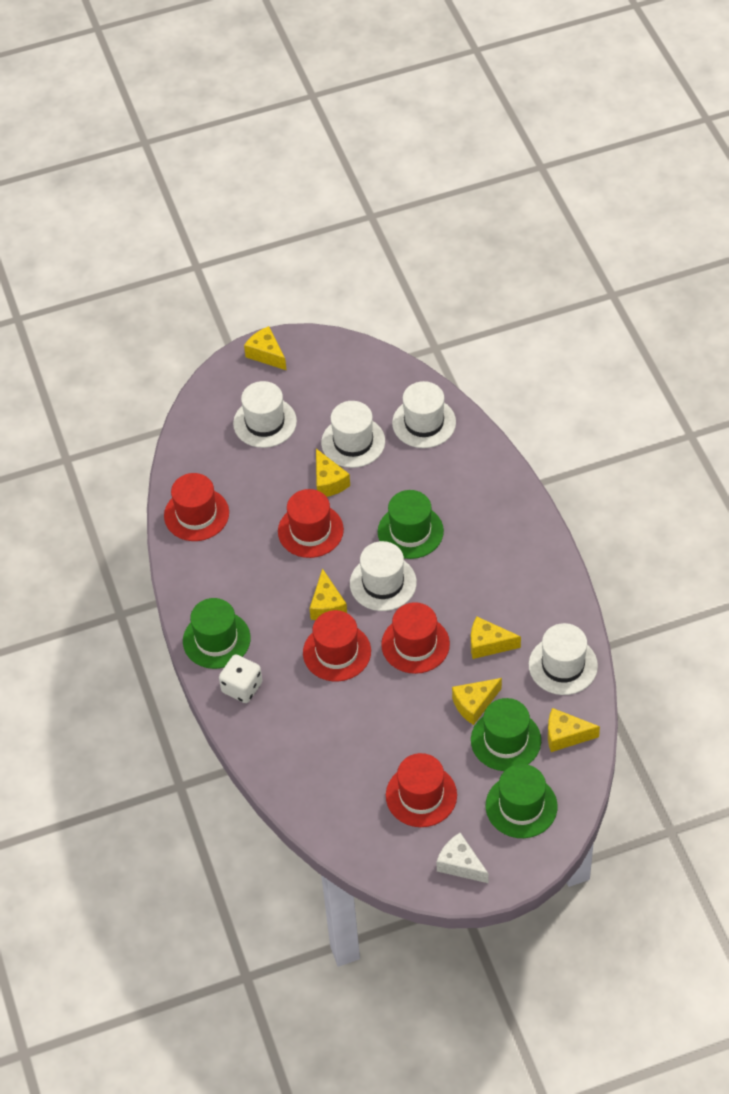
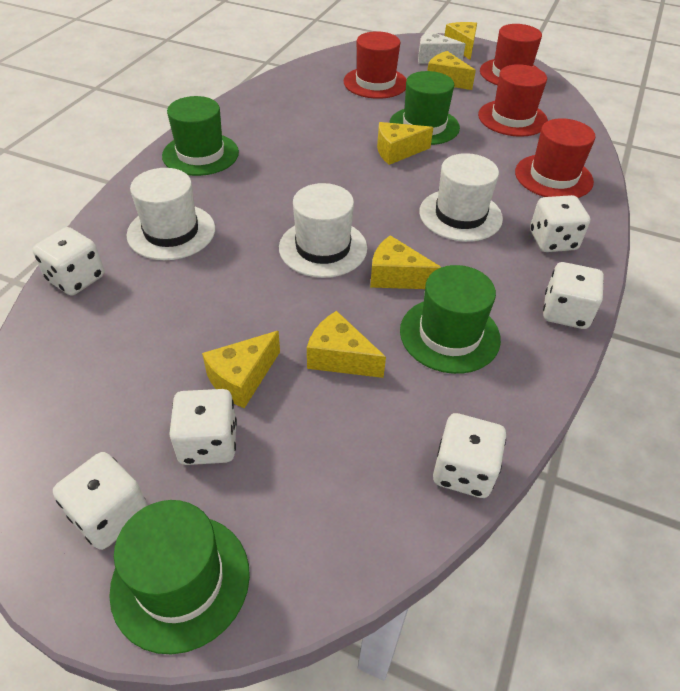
red hat: [164,473,229,541] [278,489,344,558] [303,610,371,681] [381,602,450,674] [386,753,457,827] = 5 -> [344,31,407,99] [478,64,548,137] [480,24,542,85] [515,118,595,198] = 4
white dice: [219,654,262,703] = 1 -> [32,227,105,296] [53,452,148,550] [169,389,237,465] [433,413,506,498] [530,195,590,252] [543,262,604,329] = 6
white hat: [233,381,297,448] [321,401,385,468] [350,541,417,611] [392,381,456,448] [529,623,598,695] = 5 -> [126,168,215,260] [279,183,367,278] [419,153,503,242] = 3

